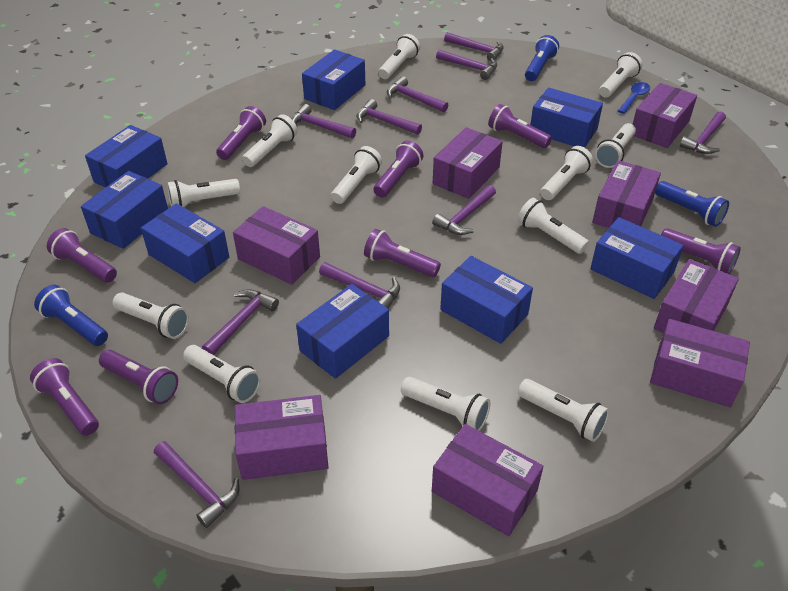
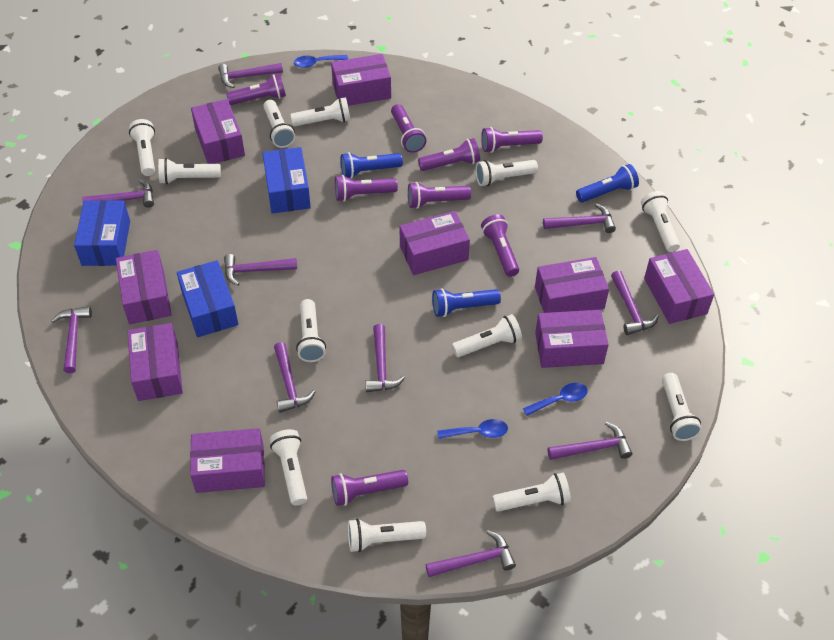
blue box: [81,171,168,249] [85,125,168,188] [141,203,229,283] [296,284,389,379] [302,50,365,110] [440,256,533,344] [530,87,603,148] [590,217,684,299] = 8 -> [74,200,130,266] [177,260,238,337] [263,147,311,213] = 3
blue spoon: [618,82,650,114] = 1 -> [294,55,348,68] [437,419,508,439] [523,383,588,416] = 3
purple box: [233,206,320,285] [235,395,329,480] [432,424,543,536] [433,127,503,199] [592,160,661,228] [633,83,697,148] [650,319,750,407] [654,259,739,333] = 8 -> [116,250,172,324] [127,323,183,401] [190,428,265,493] [191,99,245,164] [331,54,391,106] [400,211,470,275] [535,257,609,313] [535,310,609,368] [644,249,714,324] = 9

